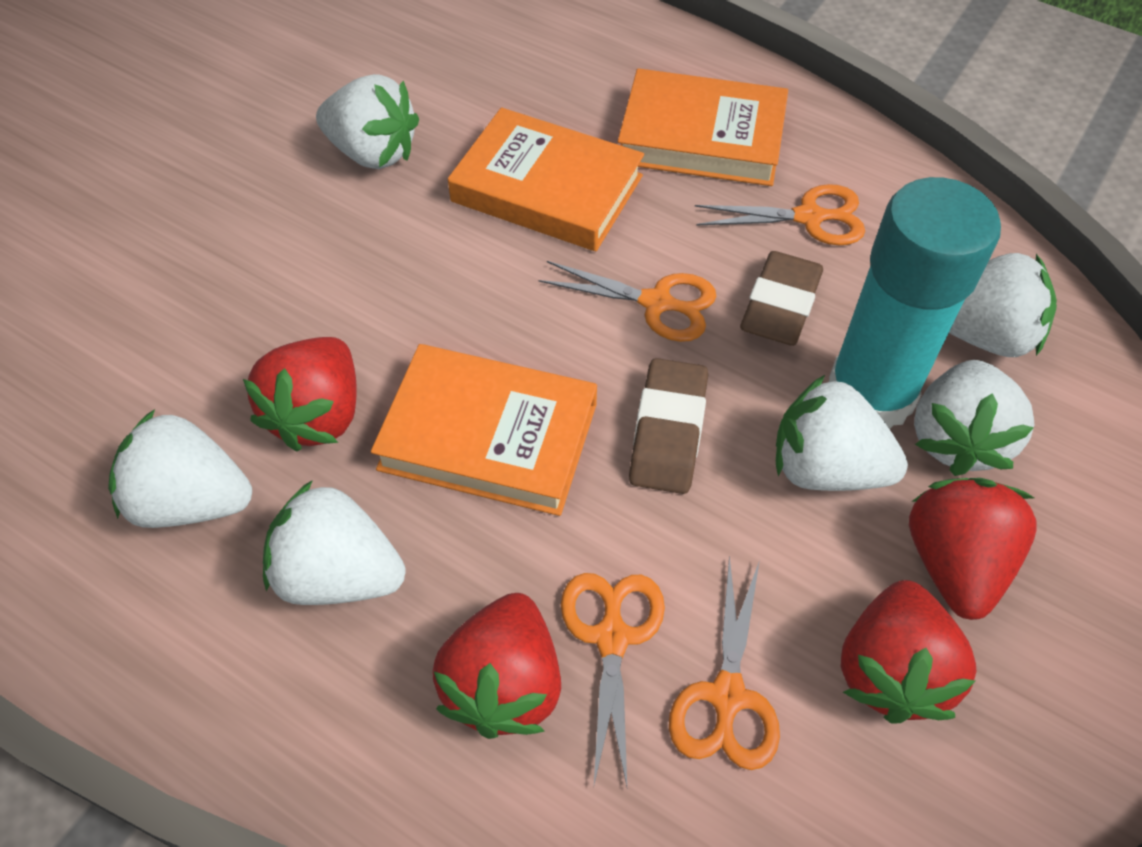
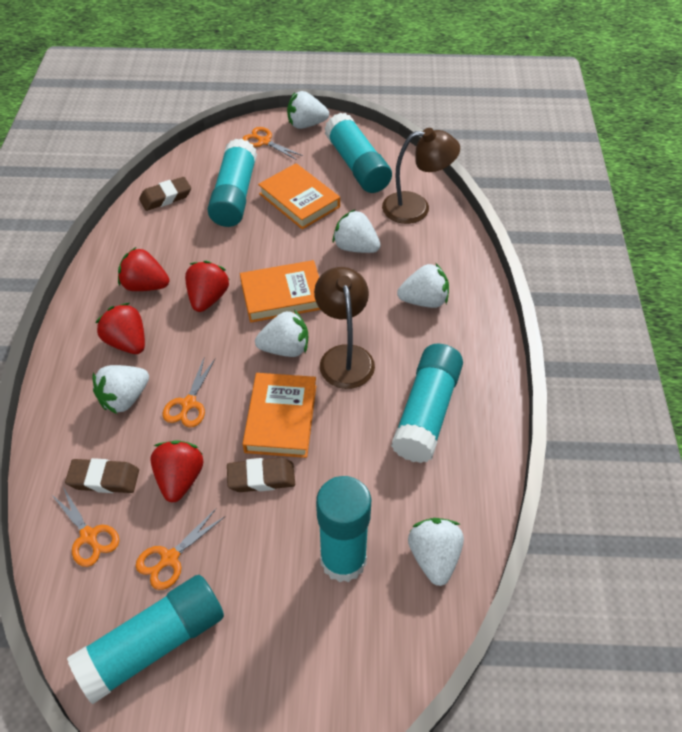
brown eraser: [629,358,708,494] [740,251,823,346] = 2 -> [65,458,139,493] [139,177,191,211] [227,457,295,492] = 3
brown lamp: none = 0 -> [314,267,375,389] [382,128,460,224] = 2
turquoise glue stick: [829,177,1001,429] = 1 -> [67,575,224,704] [207,139,257,227] [316,476,371,582] [324,113,392,193] [391,344,463,463] = 5

